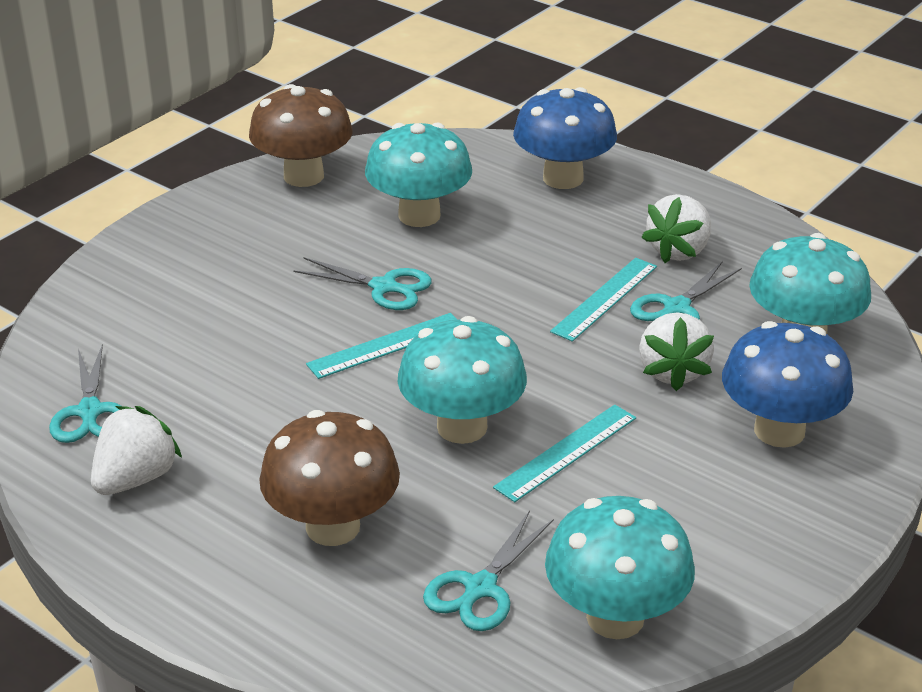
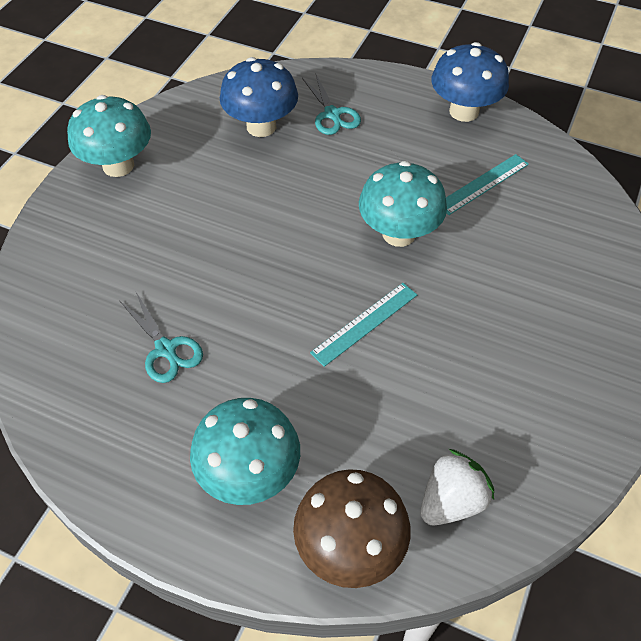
brown mushroom: [249,84,353,187] [259,410,400,546] = 2 -> [293,469,410,588] = 1
turquoise mushroom: [365,123,472,227] [398,316,527,444] [545,496,695,639] [749,233,871,334] = 4 -> [67,95,151,177] [190,398,300,505] [359,161,447,247] = 3
turquoise ruler: [306,313,457,379] [493,405,636,502] [550,258,657,342] = 3 -> [310,283,417,367] [446,154,529,215] = 2
turquoise scissors: [49,343,121,443] [293,257,432,310] [423,510,554,631] [630,261,742,321] = 4 -> [120,292,203,383] [302,75,361,135] = 2
white strawberry: [91,406,182,495] [639,312,714,391] [641,194,711,263] = 3 -> [421,449,495,525] = 1

